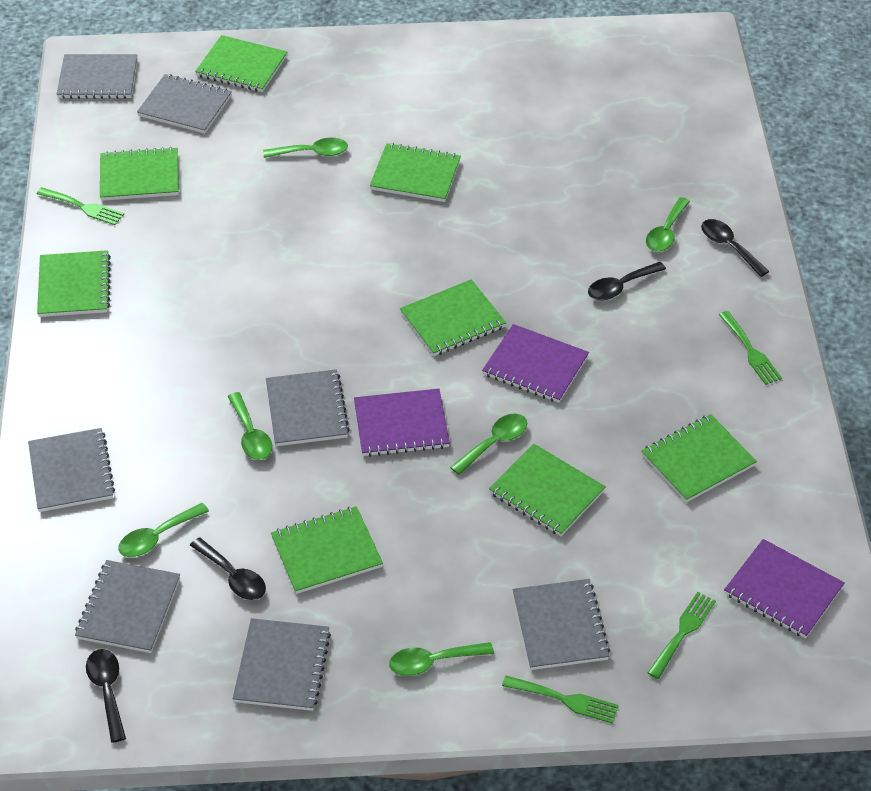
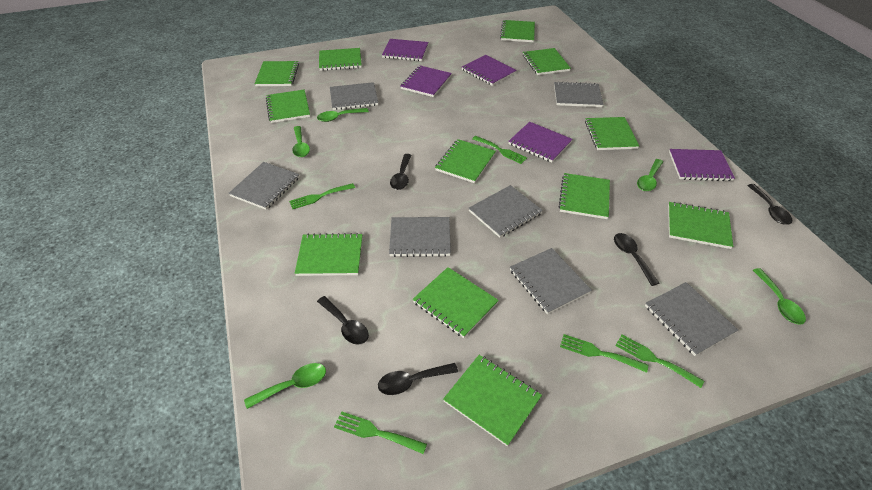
black spoon: [86,649,126,743] [190,537,266,600] [588,262,666,300] [701,219,769,277] = 4 -> [317,296,369,345] [378,363,458,395] [390,154,411,190] [614,233,659,286] [747,184,792,225] = 5
green fork: [37,187,124,225] [502,676,619,724] [648,592,716,679] [719,311,782,385] = 4 -> [289,183,355,209] [334,411,427,454] [472,136,527,164] [560,334,648,373] [615,335,704,388] = 5
green notebook: [37,250,111,317] [100,147,179,201] [195,35,287,92] [271,506,383,594] [370,143,461,202] [400,279,506,356] [489,444,606,536] [641,414,757,503] = 8 -> [254,61,299,86] [266,90,310,123] [295,233,363,276] [319,48,362,71] [413,267,499,338] [435,139,496,183] [443,355,542,446] [500,20,535,42] [523,48,571,75] [558,173,610,219] [585,117,639,150] [668,202,733,249] = 12
green spoon: [118,503,209,557] [227,392,272,460] [263,138,348,158] [389,642,494,676] [450,414,527,475] [646,197,690,252] = 6 -> [244,363,326,409] [292,126,310,157] [317,108,369,122] [637,159,663,191] [753,268,806,325] = 5
purple notebook: [354,389,450,457] [482,324,589,403] [724,539,845,638] = 3 -> [382,39,428,61] [400,66,452,97] [462,55,517,86] [508,122,573,162] [669,149,735,181] = 5

